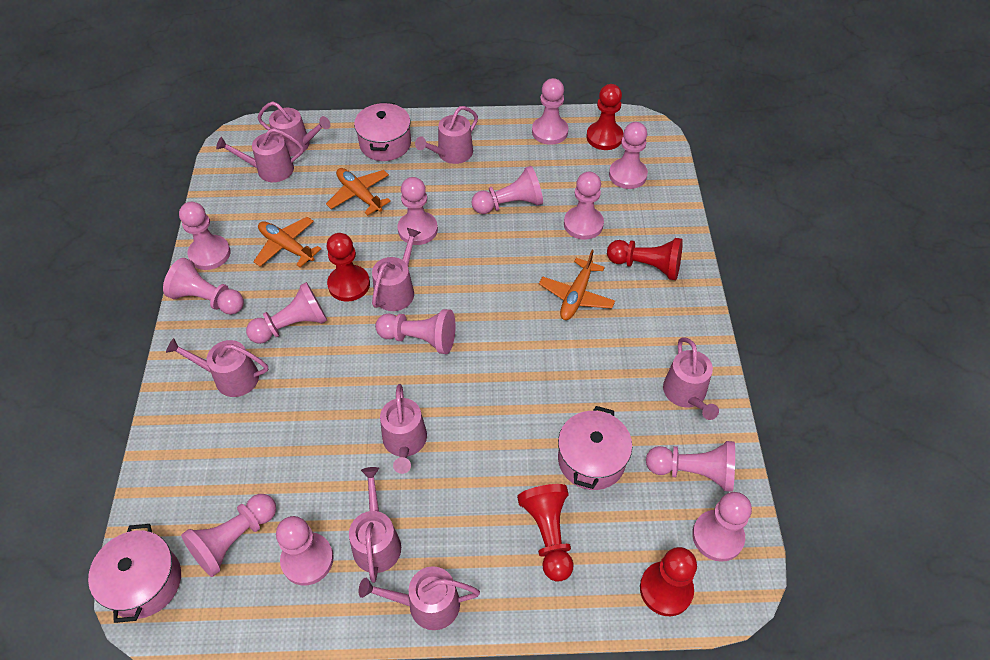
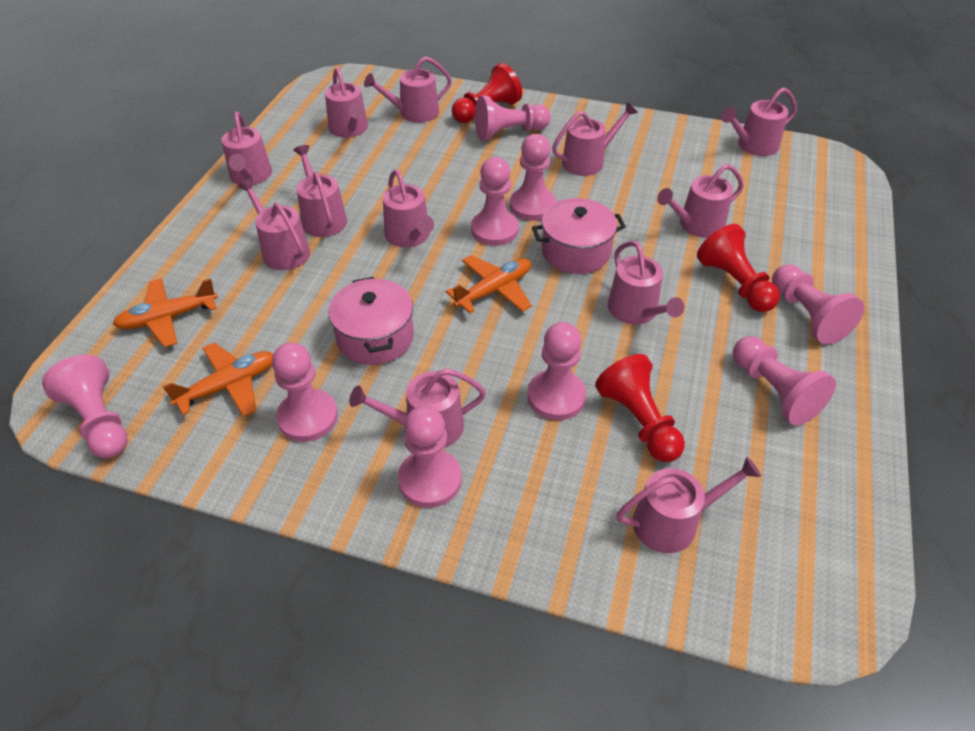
pink pawn: [163,258,244,315] [179,202,230,270] [181,494,276,577] [246,282,327,344] [276,516,334,586] [375,309,455,354] [398,177,438,245] [471,166,543,214] [532,78,568,145] [564,172,604,240] [609,122,648,189] [646,441,735,492] [692,492,752,562] = 13 -> [42,355,128,459] [272,342,338,442] [398,406,462,508] [471,157,519,246] [475,96,551,141] [510,134,556,221] [528,322,586,420] [733,336,836,426] [772,264,865,345] = 9
pink pot: [88,524,181,623] [354,102,411,161] [558,406,632,490] = 3 -> [328,277,414,365] [532,198,626,274] = 2
pink watering can: [166,338,268,397] [216,128,304,182] [258,101,331,156] [349,467,401,583] [359,566,480,630] [372,228,421,311] [380,384,427,474] [415,106,478,164] [663,337,719,420] = 9 -> [221,112,272,185] [238,178,310,270] [293,145,347,237] [325,67,368,137] [349,368,486,448] [364,56,452,123] [383,170,434,247] [552,102,638,176] [608,241,684,324] [617,457,761,553] [657,164,744,238] [721,87,797,156] = 12
red pawn: [327,233,370,302] [517,484,573,582] [586,84,624,150] [607,238,683,280] [640,547,697,616] = 5 -> [452,63,522,123] [595,354,685,462] [697,224,780,312] = 3

